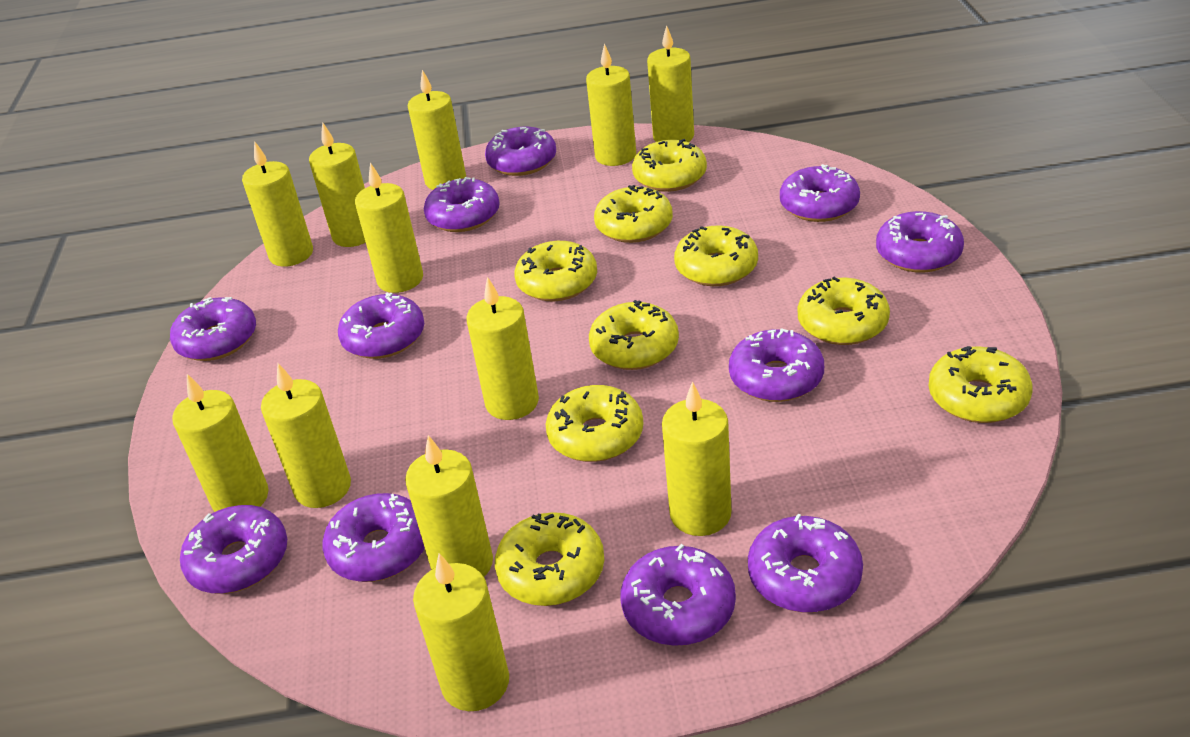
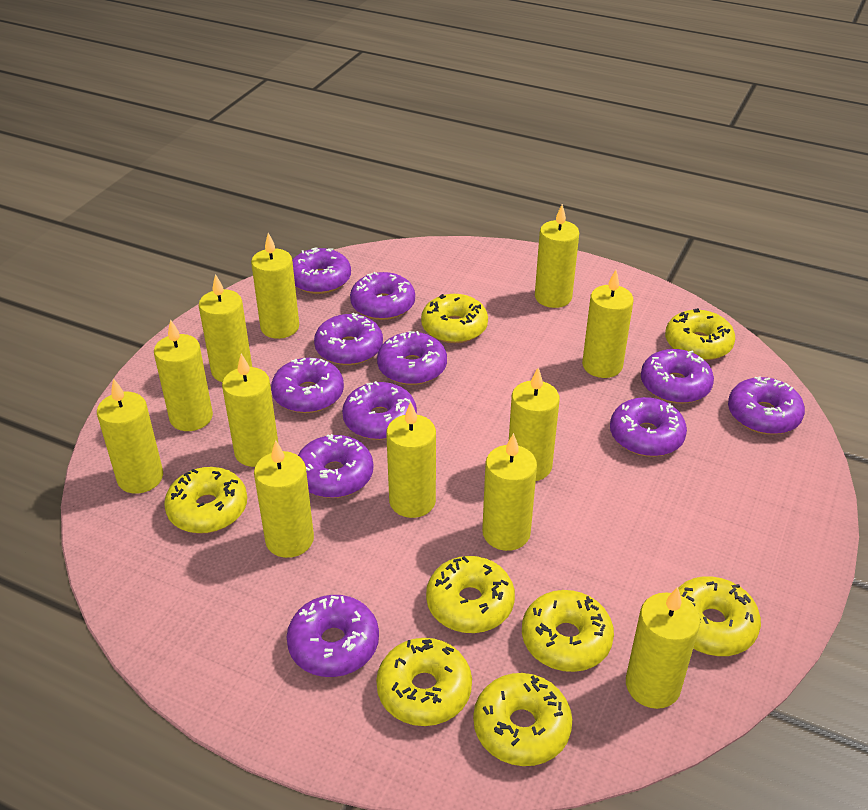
yellow donut: [495,512,604,606] [514,241,597,301] [546,385,643,462] [589,300,679,370] [594,185,673,243] [632,139,707,192] [674,225,758,286] [798,277,890,345] [928,346,1033,423] = 9 -> [164,467,247,534] [376,638,472,726] [421,294,488,343] [426,556,515,633] [473,673,572,766] [522,590,614,672] [665,308,735,361] [678,576,761,656] = 8

